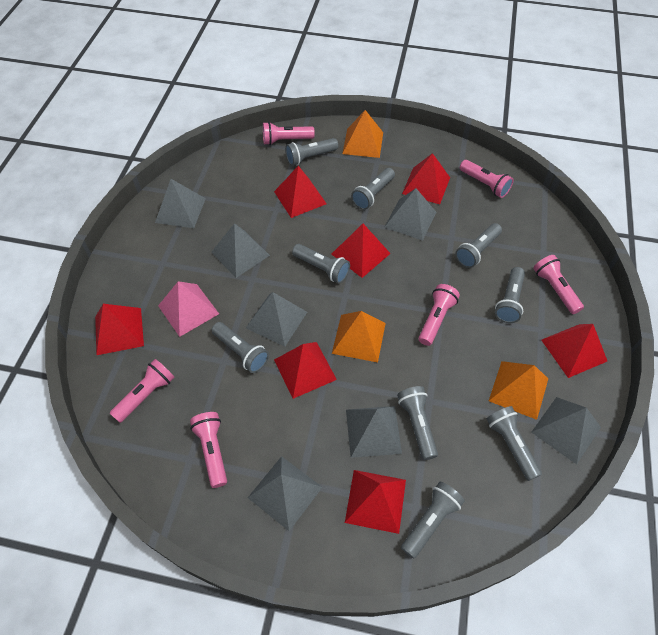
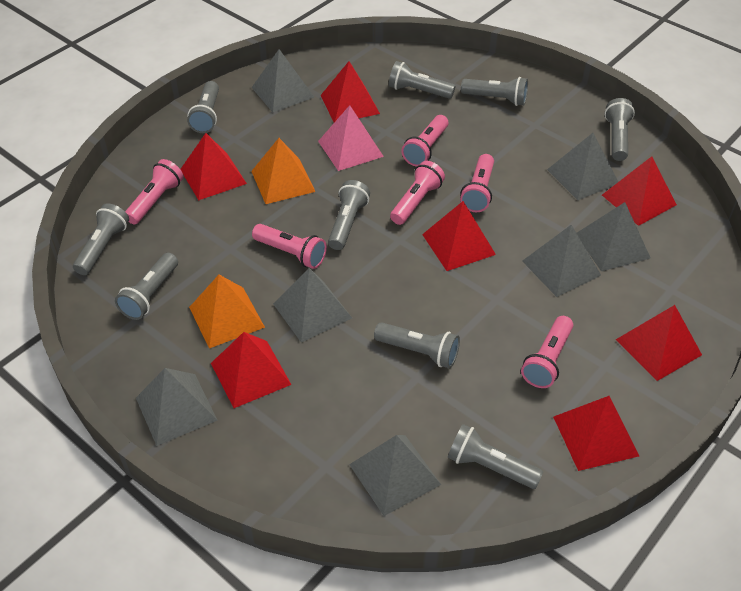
orange pyramid: [332,311,386,362] [342,110,383,158] [489,361,548,420] = 3 -> [189,275,265,348] [251,138,316,204] = 2

